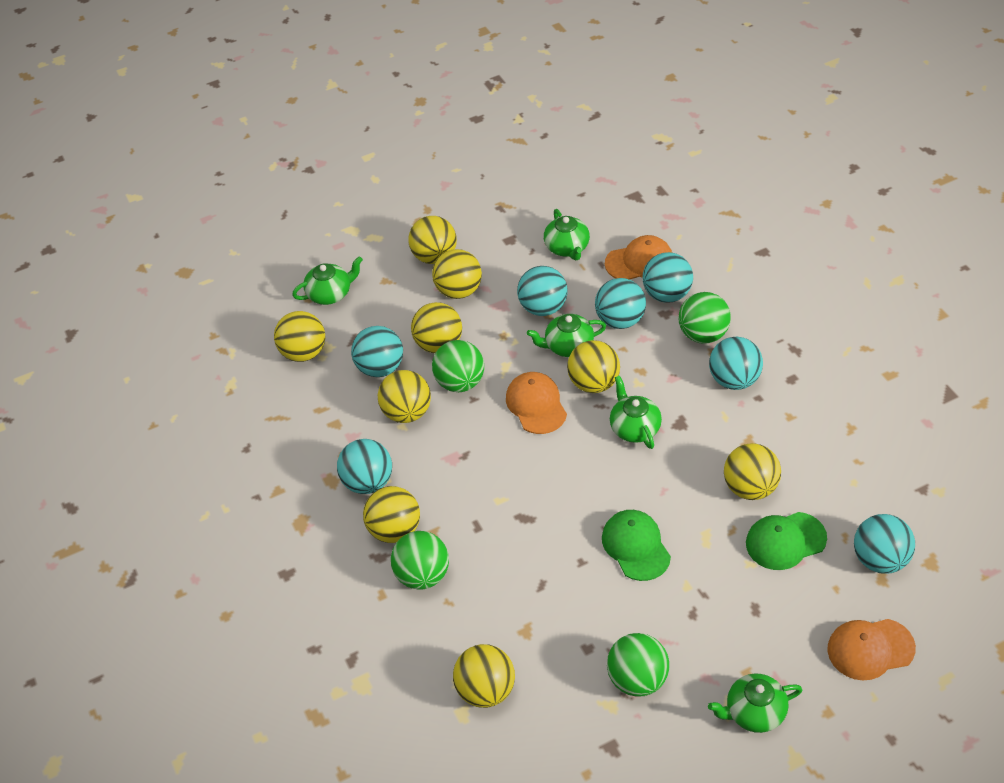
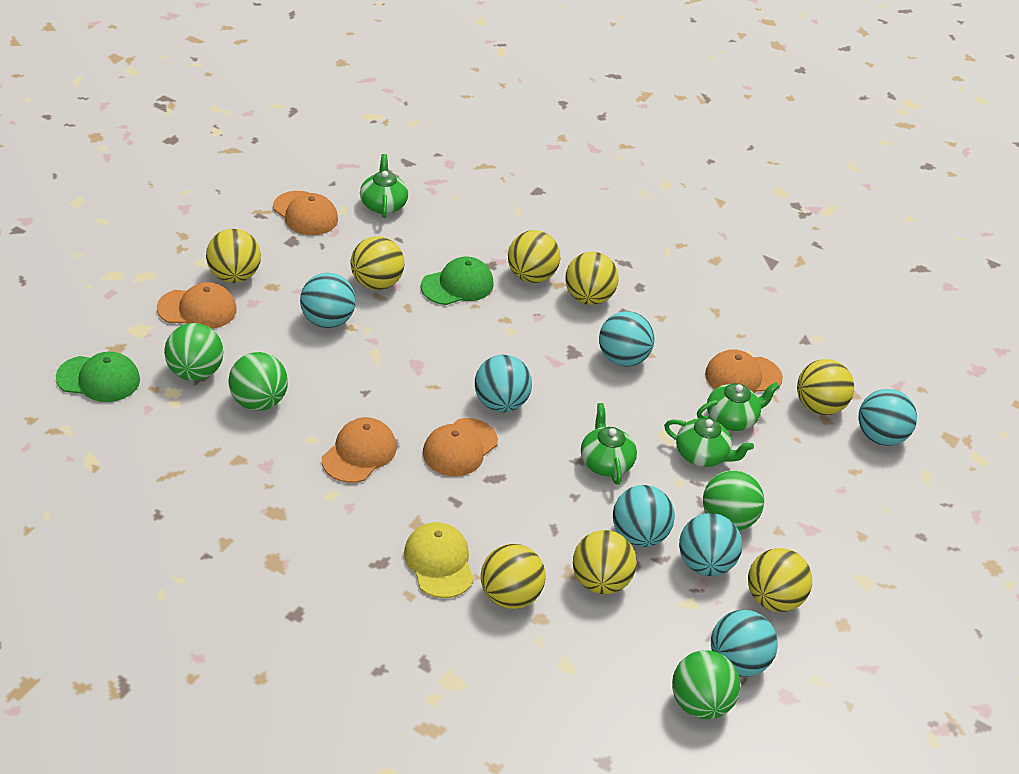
green teapot: [292,256,363,305] [527,314,606,357] [544,209,590,260] [610,376,662,449] [708,674,802,733] = 5 -> [360,154,408,218] [581,403,637,485] [664,418,754,467] [697,382,780,431] = 4
orange cap: [506,372,567,434] [605,235,672,280] [827,619,916,681] = 3 -> [157,282,237,329] [273,191,338,235] [322,417,397,483] [423,418,498,476] [705,349,783,393] = 5
yellow ball: [274,311,325,362] [363,486,420,543] [378,370,431,423] [408,216,457,264] [411,302,462,353] [432,249,482,299] [453,644,515,708] [567,340,620,393] [724,443,781,500] = 9 -> [206,229,261,283] [351,236,404,290] [481,544,546,609] [508,230,560,283] [565,252,618,305] [573,530,637,594] [748,548,812,612] [797,359,854,415] = 8
yellow cap: none = 0 -> [404,522,474,598] = 1

